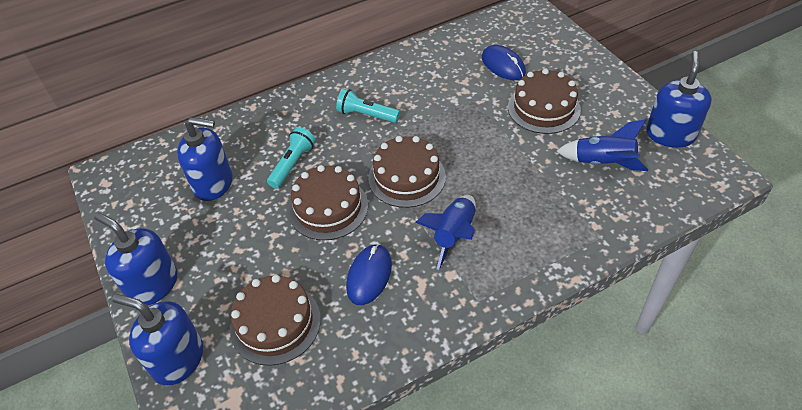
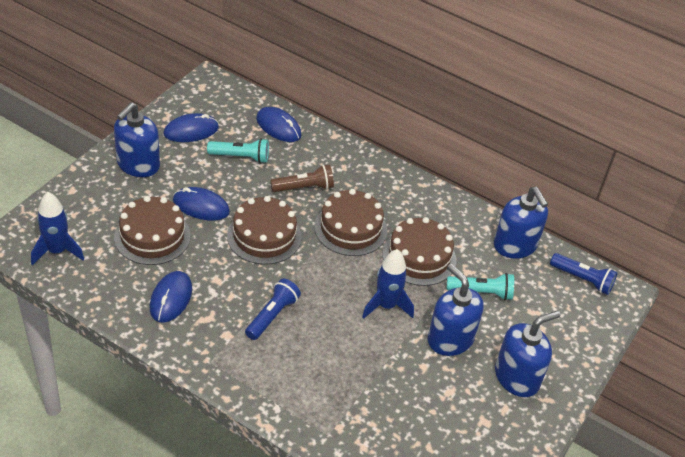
blue flashlight: none = 0 -> [245,278,301,340] [550,253,617,295] = 2
blue mouse: [346,244,392,305] [482,45,526,80] = 2 -> [150,271,192,323] [164,113,219,142] [173,187,230,221] [256,107,302,142] = 4
brown flashlight: none = 0 -> [270,165,334,192] = 1

